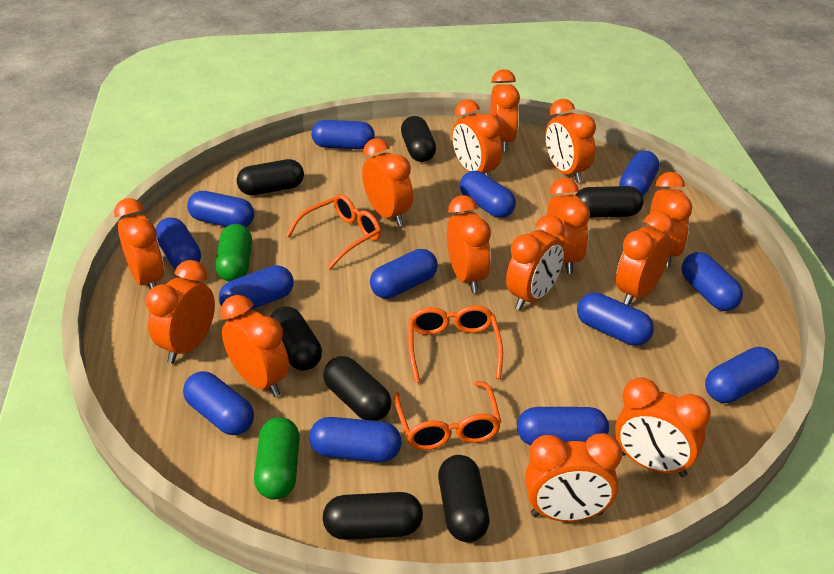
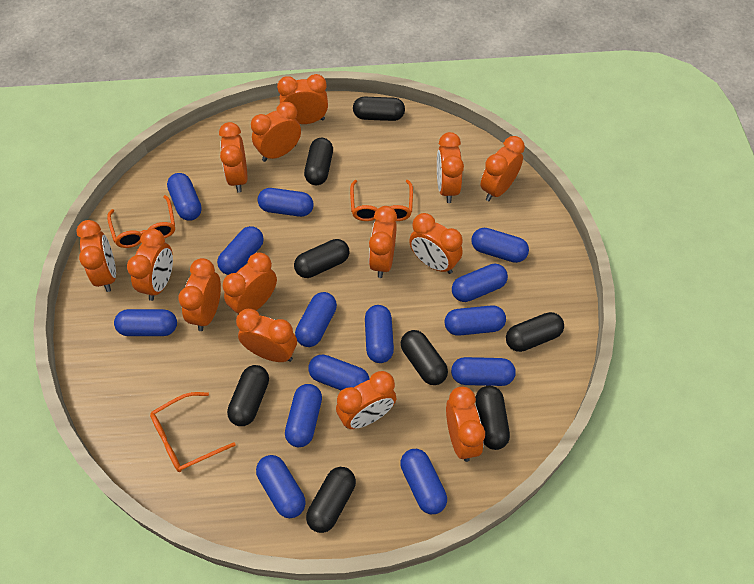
black capsule: [237,159,304,195] [270,306,322,371] [323,356,392,421] [323,492,423,540] [401,116,436,162] [438,455,490,542] [575,186,644,218] = 7 -> [227,365,269,426] [294,239,349,278] [304,138,333,185] [306,467,356,533] [353,97,405,121] [401,330,448,385] [475,386,510,450] [506,312,564,352] = 8
blue capsule: [156,217,201,269] [183,371,254,435] [187,191,254,227] [219,265,293,311] [309,417,401,462] [311,120,375,149] [370,249,438,299] [460,171,516,218] [517,407,609,446] [577,292,654,346] [619,151,659,196] [682,252,743,311] [705,347,779,403] = 13 -> [114,309,177,336] [167,173,202,221] [217,226,264,275] [256,455,306,518] [258,188,314,217] [285,384,322,447] [295,292,337,347] [308,354,370,390] [365,305,394,363] [400,449,447,514] [445,305,506,336] [451,357,516,386] [452,264,508,302] [471,228,529,263] = 14
green capsule: [215,224,252,282] [254,417,300,500] = 2 -> none = 0

